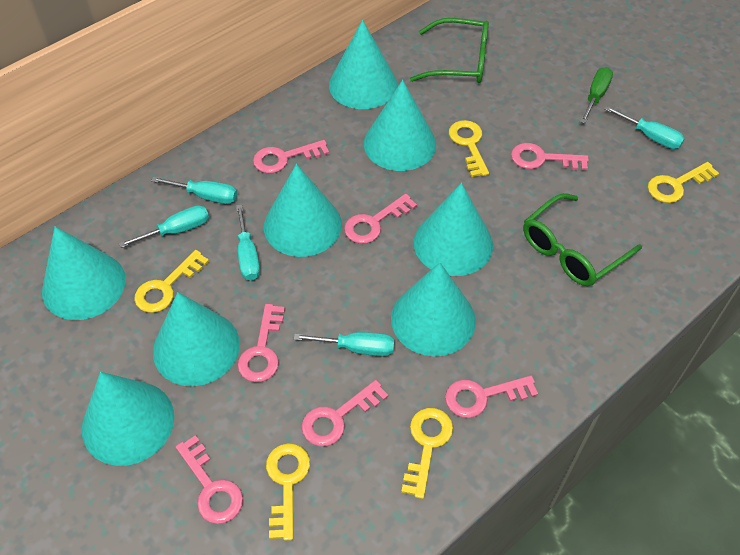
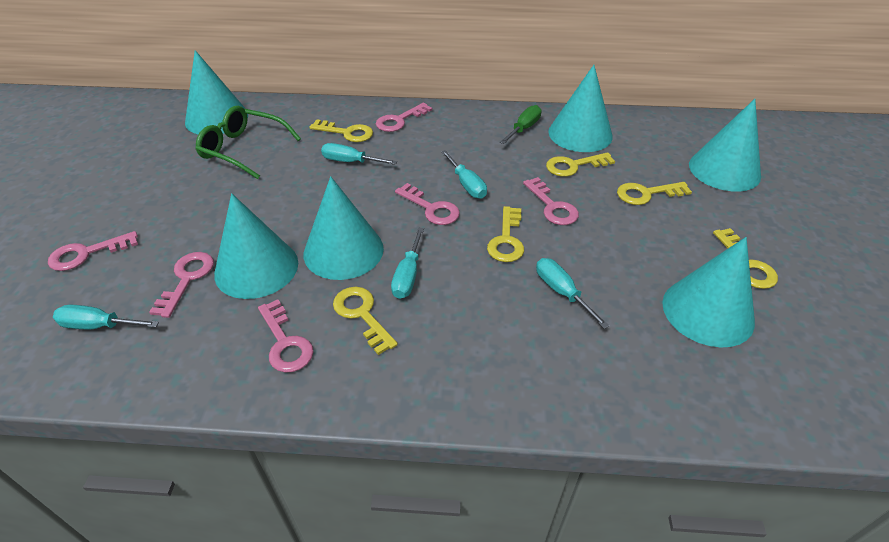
green glasses: [410,18,489,83] [523,193,642,286] = 2 -> [195,106,301,179] = 1
pink key: [176,435,243,524] [238,304,285,382] [253,140,329,173] [302,380,388,446] [344,194,417,244] [445,376,538,418] [511,143,589,170] = 7 -> [48,231,138,271] [149,252,214,318] [258,299,313,373] [376,102,433,132] [395,183,460,225] [523,177,579,225] = 6
turquoise cone: [42,226,126,320] [82,372,174,466] [153,292,240,386] [264,164,342,257] [329,20,397,109] [364,80,436,171] [391,262,476,356] [414,183,493,276] = 8 -> [185,50,248,135] [214,193,298,299] [304,176,384,280] [548,65,613,152] [662,237,755,347] [689,99,761,192] = 6
yellow key: [134,250,209,313] [266,443,310,541] [401,408,453,499] [449,120,489,177] [648,162,719,203] = 5 -> [309,119,373,142] [333,287,398,355] [487,206,524,262] [546,152,615,177] [617,182,692,205] [713,228,778,289] = 6

